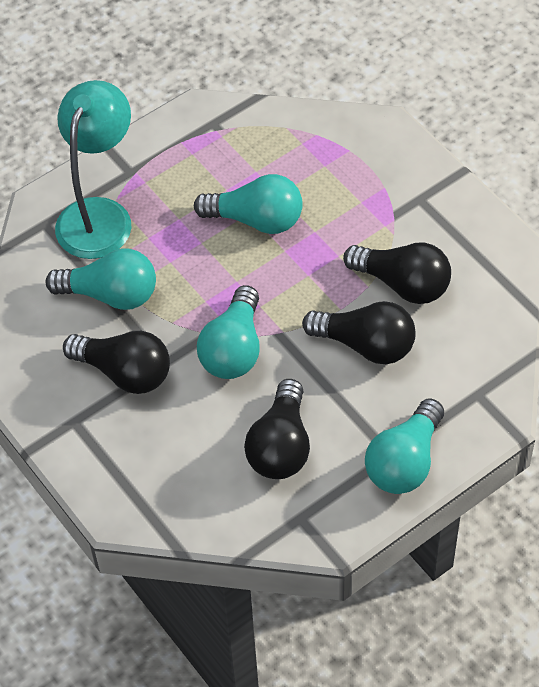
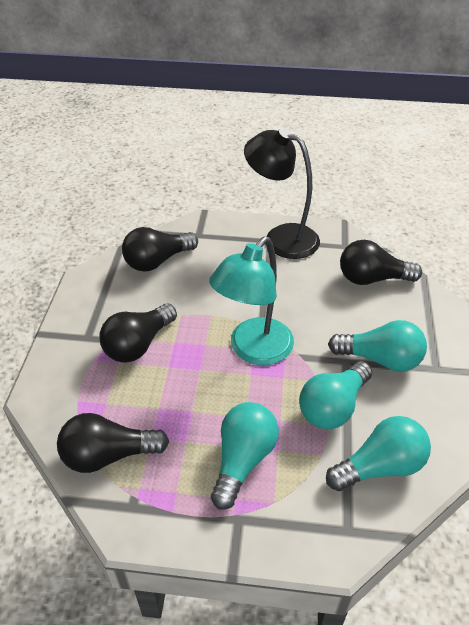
black lamp: none = 0 -> [244,128,320,259] = 1

